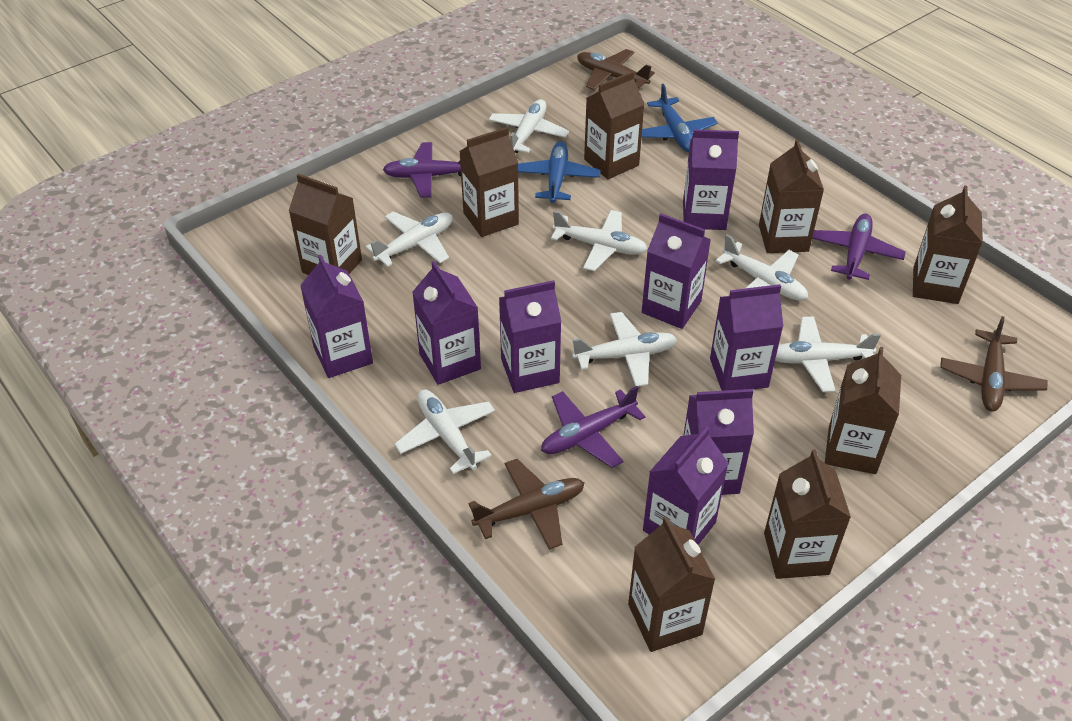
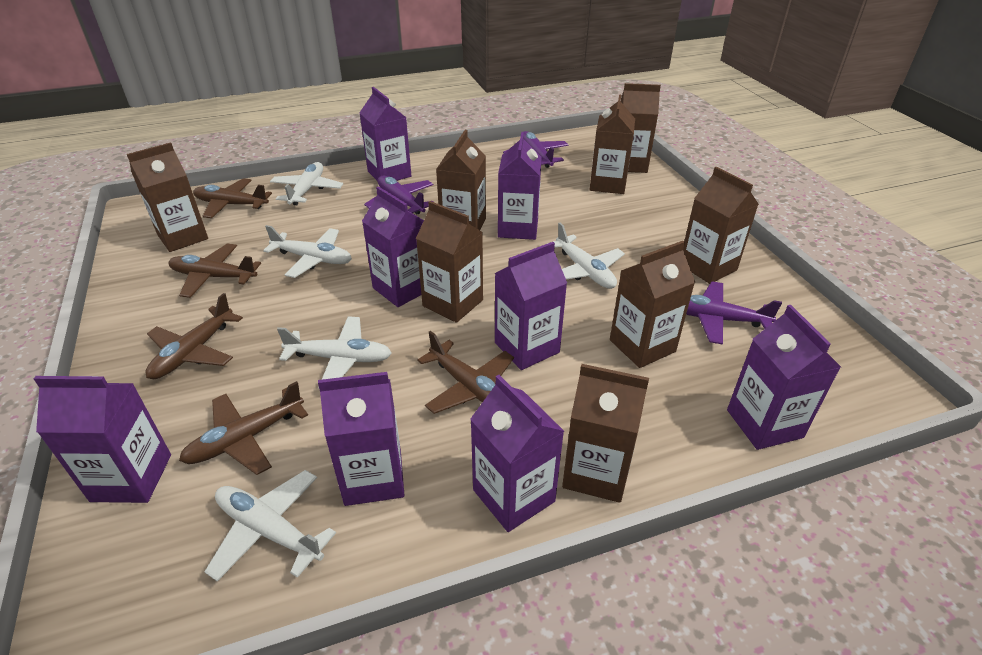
blue plane: [518,141,601,203] [642,84,718,152] = 2 -> none = 0
brown plane: [468,459,584,550] [577,49,655,90] [940,316,1047,412] = 3 -> [146,293,243,379] [168,244,261,298] [179,381,308,475] [193,178,272,218] [417,331,514,414] = 5
white plane: [366,211,453,267] [394,389,495,474] [488,99,569,153] [551,210,647,271] [572,312,678,387] [715,234,808,301] [775,317,881,392] = 7 -> [204,470,336,581] [263,225,352,278] [270,162,343,205] [277,316,392,389] [547,223,625,289] = 5

